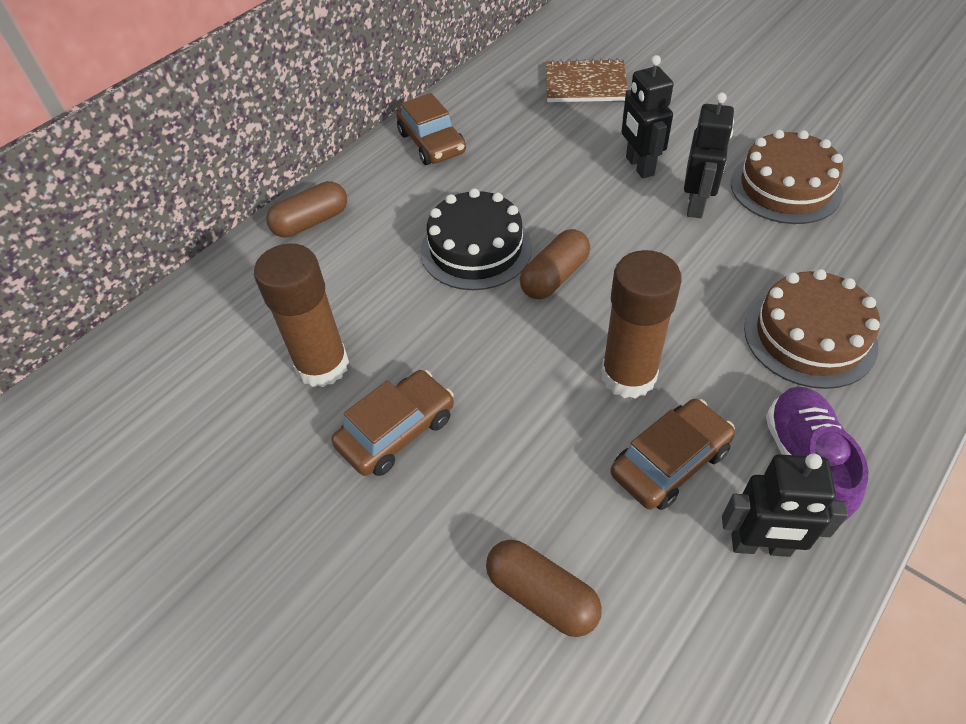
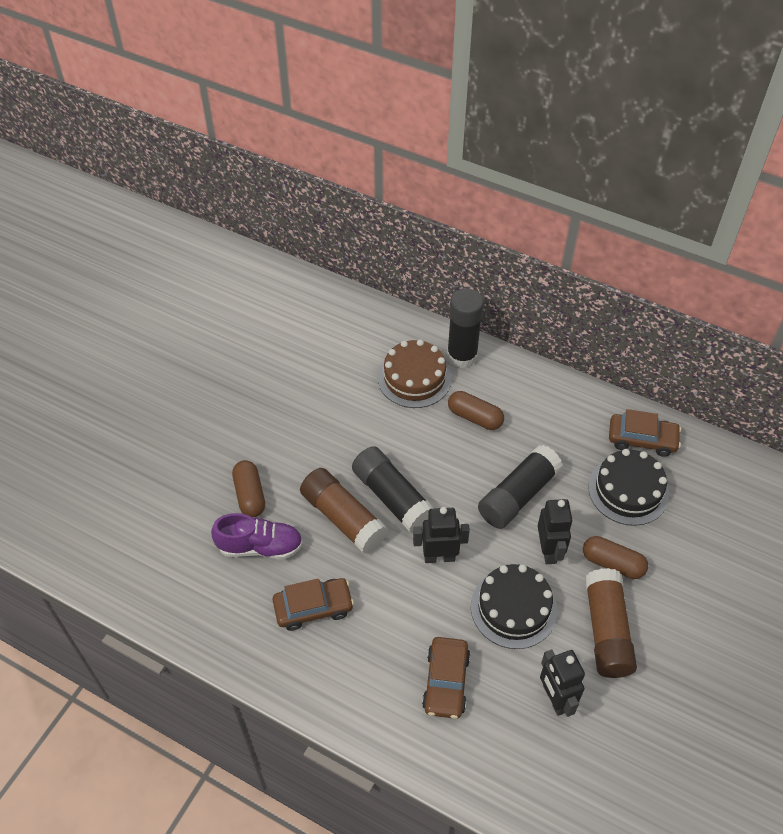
black cake: [421,188,532,290] = 1 -> [471,564,557,649] [588,449,669,526] = 2
black glue stick: none = 0 -> [352,446,435,533] [447,289,484,368] [478,445,563,529] = 3
brown cake: [731,130,843,224] [744,269,880,389] = 2 -> [378,339,452,408] = 1
brown notebook: [546,58,628,102] = 1 -> none = 0

